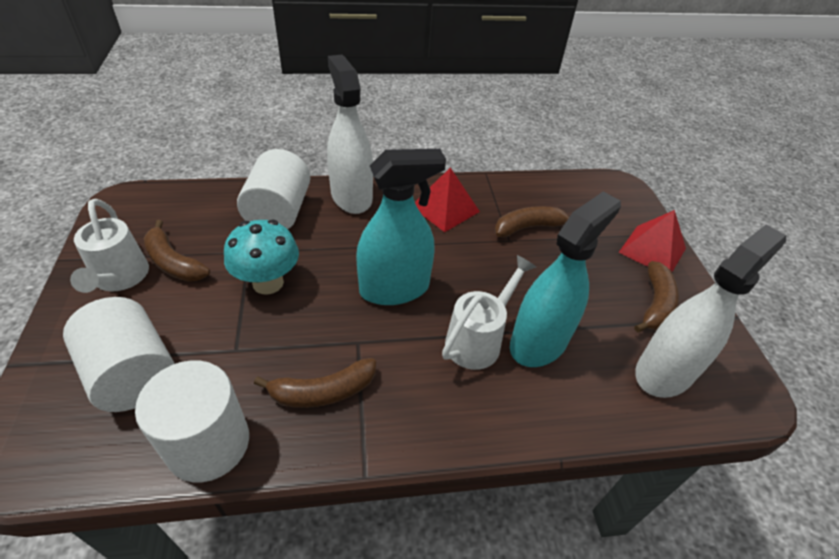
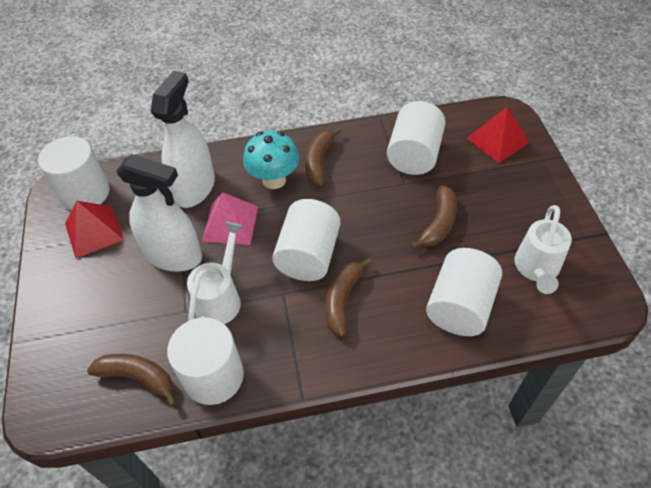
pink pyramid: none = 0 -> [202,192,258,245] = 1
turquoise spray bottle: [356,149,446,305] [510,192,621,367] = 2 -> none = 0
white cylinder: [63,297,175,412] [135,360,249,482] [237,149,310,229] = 3 -> [38,136,110,210] [167,317,244,405] [272,199,341,281] [387,101,446,175] [426,248,502,336] = 5

